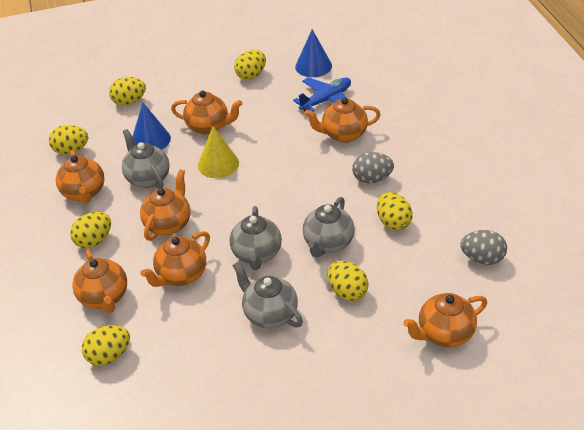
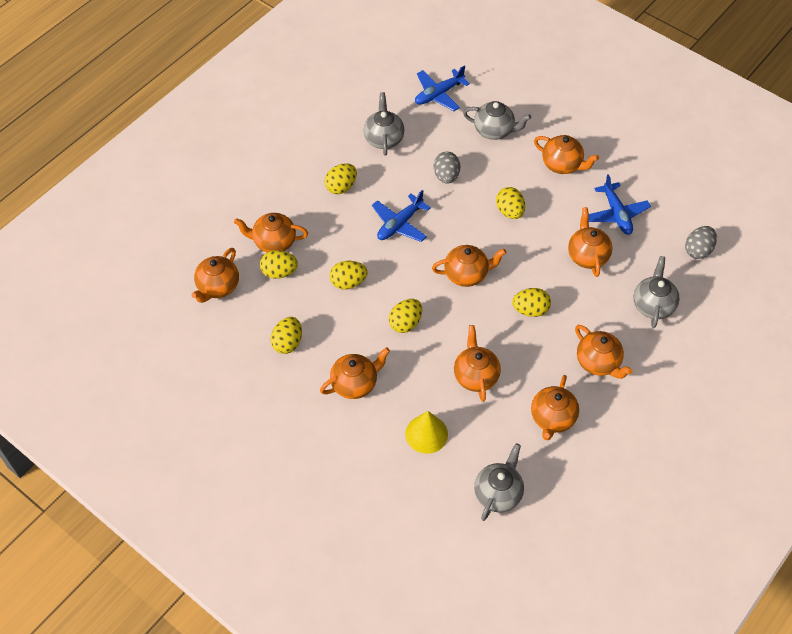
blue cone: [132,103,171,150] [295,29,332,77] = 2 -> none = 0
blue plane: [293,77,351,112] = 1 -> [372,190,431,242] [415,65,470,111] [589,174,651,235] = 3
orange teapot: [56,150,105,204] [72,250,127,313] [140,169,191,241] [140,231,210,287] [171,91,243,135] [304,98,381,143] [403,293,487,347] = 7 -> [191,248,239,303] [234,213,308,252] [320,347,390,399] [432,245,506,287] [454,325,501,402] [531,375,579,440] [534,135,599,174] [568,207,612,277] [575,325,633,379] = 9

